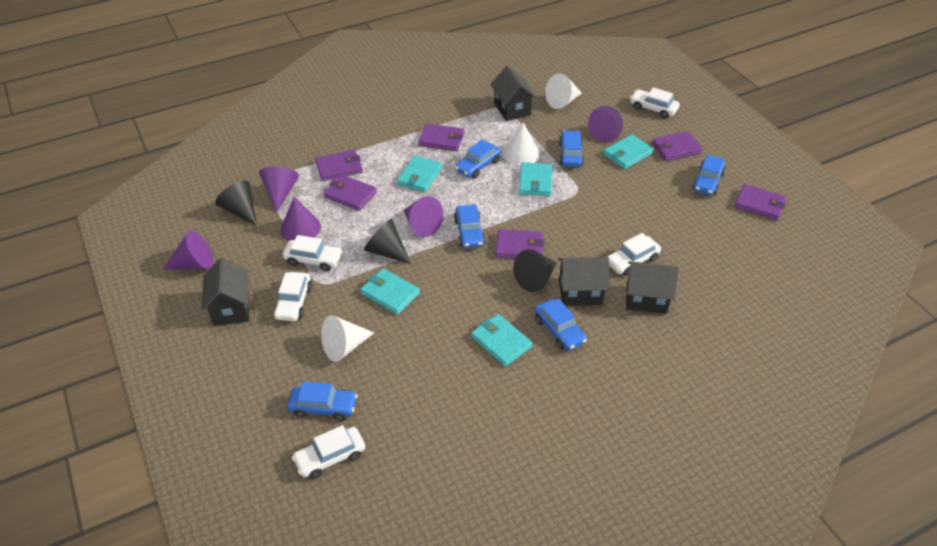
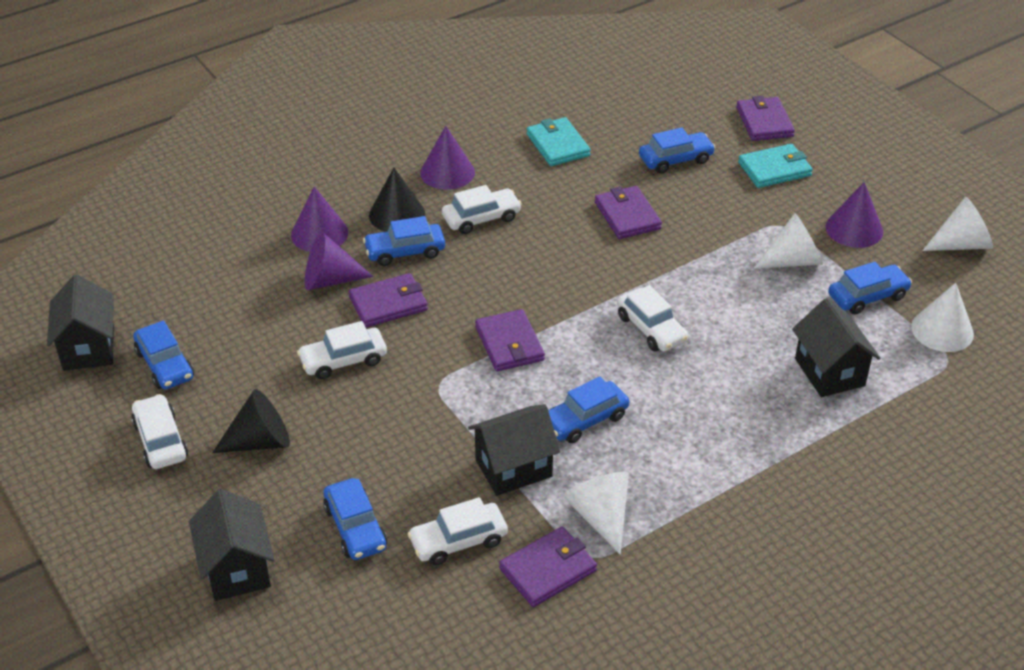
black cone: [215,180,257,226] [364,219,411,264] [513,249,557,292] = 3 -> [212,389,290,453] [369,168,425,232] = 2
purple cone: [164,231,214,269] [259,166,299,213] [280,197,321,241] [403,196,443,237] [588,106,623,142] = 5 -> [291,186,348,252] [305,232,374,290] [420,126,475,190] [826,182,883,248] = 4
purple wallet: [315,150,363,181] [324,175,377,211] [418,124,464,151] [496,229,544,259] [652,131,702,161] [735,184,787,221] = 6 -> [349,273,428,327] [475,309,545,372] [499,526,597,607] [595,186,662,239] [736,96,795,141] = 5
turquoise wallet: [360,268,420,315] [397,156,442,193] [471,314,533,367] [519,162,553,196] [603,134,654,169] = 5 -> [527,117,591,166] [738,144,813,188] = 2
white cone: [321,315,374,362] [503,123,540,166] [545,73,582,109] = 3 -> [563,472,629,554] [754,213,823,269] [911,283,974,352] [922,197,993,251] = 4

